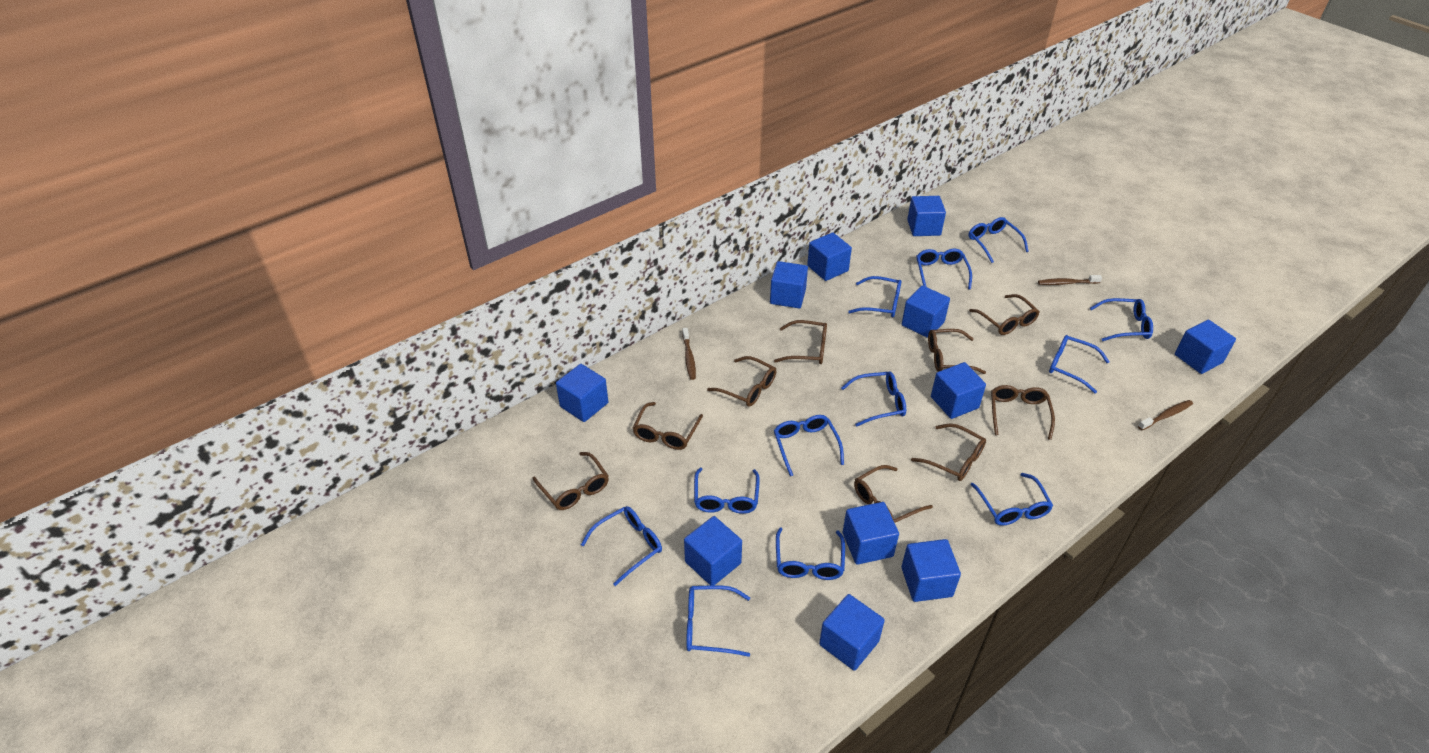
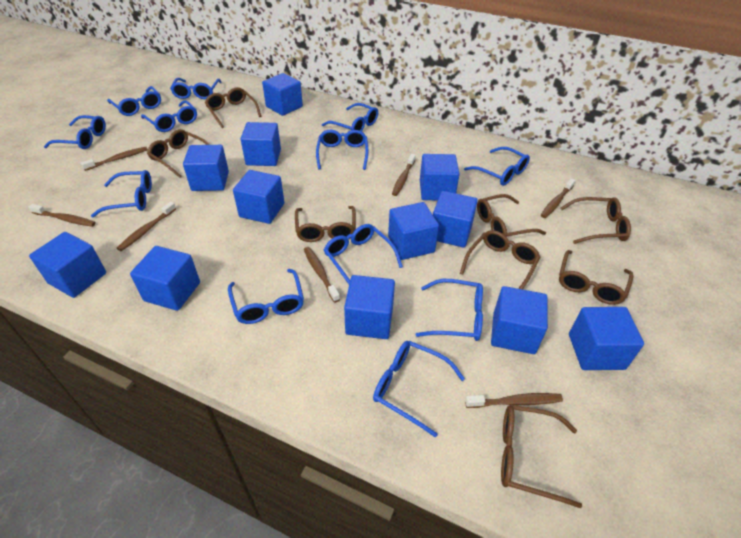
blue cube: [556,364,608,422] [684,516,742,586] [770,261,808,308] [807,232,852,281] [819,594,885,671] [843,502,899,565] [901,539,961,602] [902,286,950,338] [907,196,946,236] [931,362,986,419] [1175,320,1236,374] = 11 -> [29,232,106,298] [130,246,200,311] [183,145,229,191] [233,170,284,224] [241,122,281,166] [262,73,303,116] [344,275,395,339] [388,202,439,260] [420,154,459,200] [433,191,478,248] [491,286,548,354] [569,307,644,370] = 12
brown glasses: [532,452,609,510] [633,402,703,450] [707,356,776,407] [774,320,827,364] [854,465,933,523] [911,424,986,481] [928,329,986,374] [969,294,1040,335] [991,385,1055,440] = 9 -> [147,129,210,178] [205,87,261,128] [295,206,356,242] [460,230,541,289] [477,194,546,237] [501,405,582,508] [559,250,633,305] [561,197,631,244] = 8
brown toothbrush: [682,328,696,380] [1038,275,1102,285] [1138,400,1193,430] = 3 -> [29,204,96,227] [81,147,148,171] [117,202,176,251] [304,247,340,302] [392,154,416,196] [465,393,563,408] [541,178,576,218] = 7

